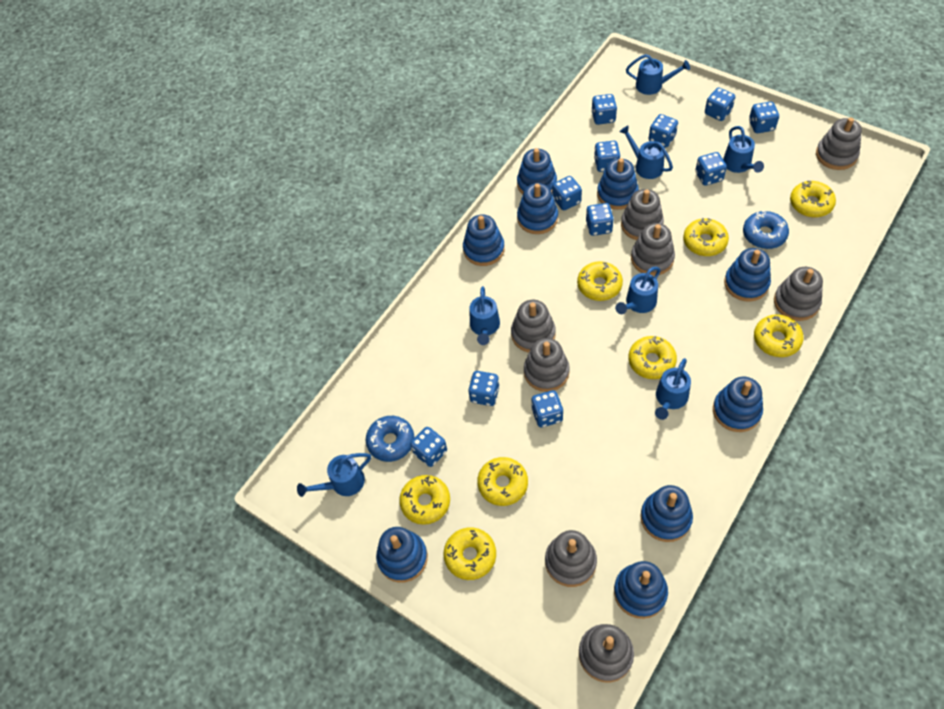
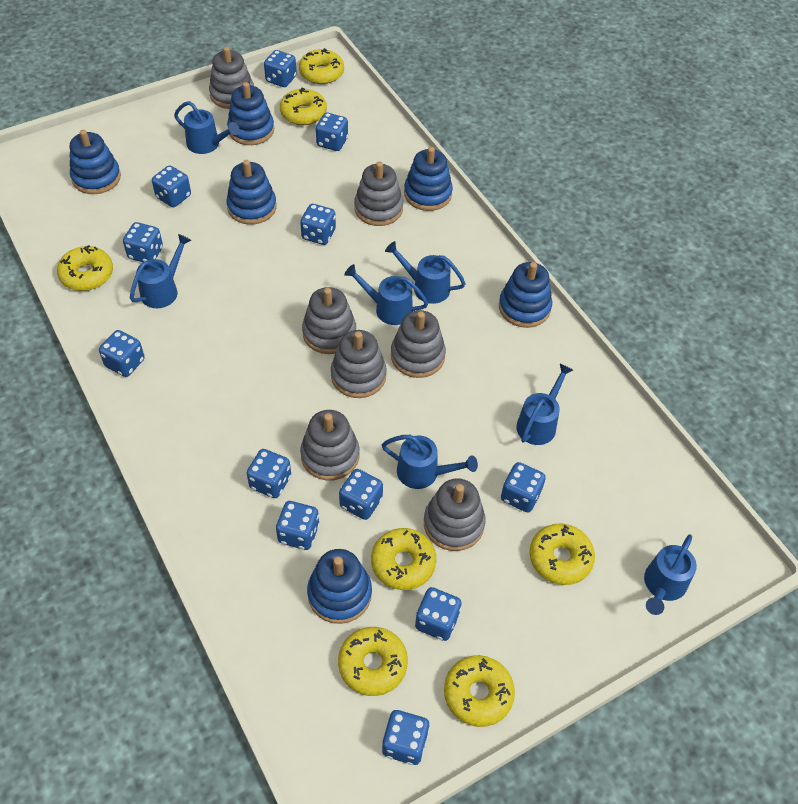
blue dice: [410,427,447,467] [468,371,500,406] [531,390,563,427] [552,176,582,210] [586,203,614,236] [591,94,617,125] [594,141,621,172] [649,114,678,147] [695,152,727,186] [705,88,735,121] [749,102,779,133] = 11 -> [99,330,145,377] [123,222,163,262] [152,165,191,207] [247,449,291,498] [264,50,297,87] [276,501,319,550] [300,204,336,245] [316,113,348,151] [339,469,383,520] [382,710,430,765] [415,587,462,641] [501,462,546,512] = 12
blue donut: [366,416,414,462] [743,211,789,249] = 2 -> none = 0
blue stacking toy: [376,527,428,583] [463,214,505,266] [517,148,557,194] [517,183,558,234] [597,158,639,210] [614,561,668,619] [640,485,693,542] [713,377,763,432] [724,248,771,302] = 9 -> [70,130,121,194] [226,160,277,225] [227,82,274,145] [307,549,372,624] [404,147,453,211] [499,262,552,328] = 6
grey stacking toy: [511,300,556,353] [524,338,570,392] [545,530,597,587] [579,624,634,683] [621,189,664,240] [631,223,675,276] [774,267,823,321] [816,117,862,170] = 8 -> [209,47,254,109] [300,410,360,480] [302,287,356,354] [331,330,387,398] [354,162,403,226] [391,310,446,378] [424,478,486,551] = 7
yellow donut: [399,475,450,525] [444,527,496,580] [477,457,528,506] [577,261,623,301] [628,336,677,379] [683,218,729,256] [754,314,804,357] [790,181,836,217] = 8 -> [57,245,113,291] [280,88,327,125] [299,48,344,84] [338,627,408,696] [371,528,437,590] [444,655,515,727] [529,523,595,585] = 7

